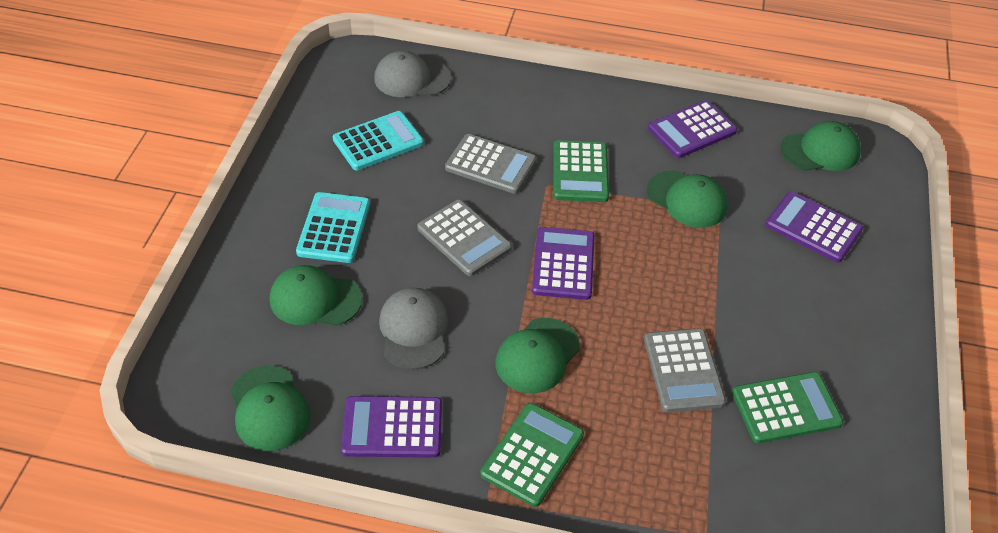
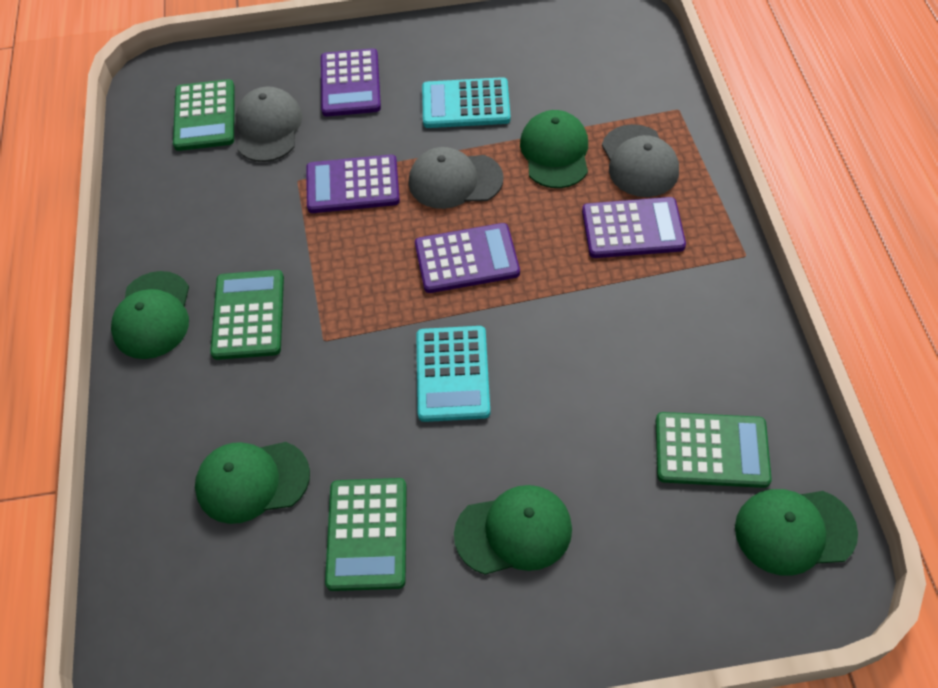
green calculator: [480,403,584,507] [553,140,609,202] [732,372,843,443] = 3 -> [173,79,234,151] [210,270,284,360] [325,478,407,591] [656,412,772,488] = 4
grey calculator: [417,200,512,276] [445,134,537,194] [644,328,726,412] = 3 -> none = 0
grey cap: [374,51,451,97] [379,288,448,370] = 2 -> [236,87,302,162] [408,147,504,209] [602,124,679,197] = 3

